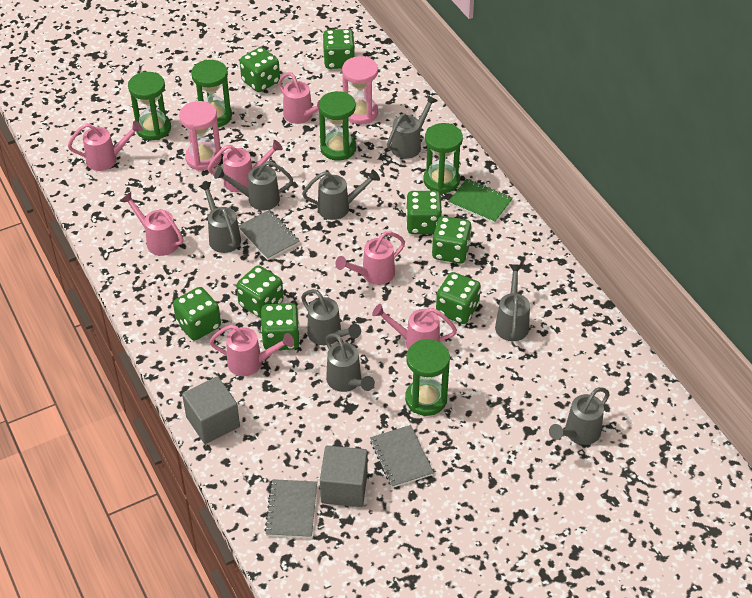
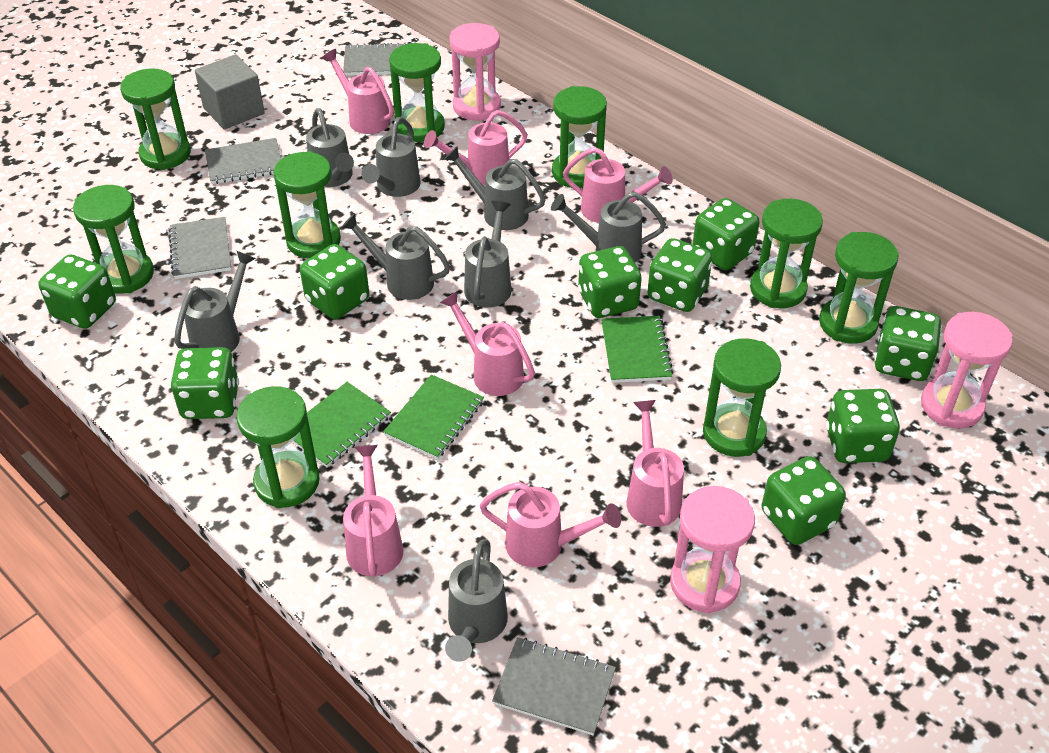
green dice: [173,287,221,340] [236,265,284,318] [240,47,280,92] [261,303,300,350] [322,29,355,69] [406,191,442,234] [432,216,472,264] [436,272,481,324] = 8 -> [38,254,116,329] [171,347,239,419] [300,244,369,319] [578,246,642,318] [647,238,713,312] [692,198,760,270] [762,456,846,545] [826,389,900,463] [874,306,942,381] = 9
green hourglass: [128,72,171,140] [191,60,232,128] [319,91,356,161] [405,339,450,416] [423,123,463,194] = 5 -> [73,185,154,294] [120,68,191,170] [236,386,320,508] [273,151,341,258] [389,43,445,142] [552,86,607,188] [703,338,781,457] [750,199,823,308] [819,232,899,344] = 9
green notebook: [448,179,513,223] = 1 -> [293,382,391,468] [383,374,484,459] [601,316,674,383] = 3
grey cube: [182,376,240,444] [320,446,368,507] = 2 -> [195,55,265,129] = 1
grey notebook: [238,210,300,260] [265,479,317,538] [370,425,434,488] = 3 -> [168,217,231,279] [205,138,281,184] [343,42,406,76] [492,637,616,736] = 4
pink hourglass: [179,101,222,171] [342,56,378,124] = 2 -> [449,23,501,121] [670,486,755,613] [921,312,1013,429] = 3

